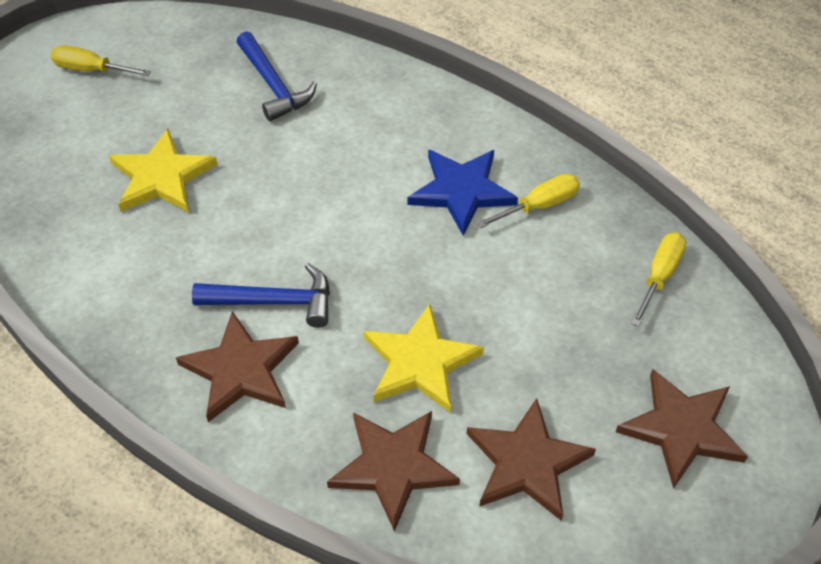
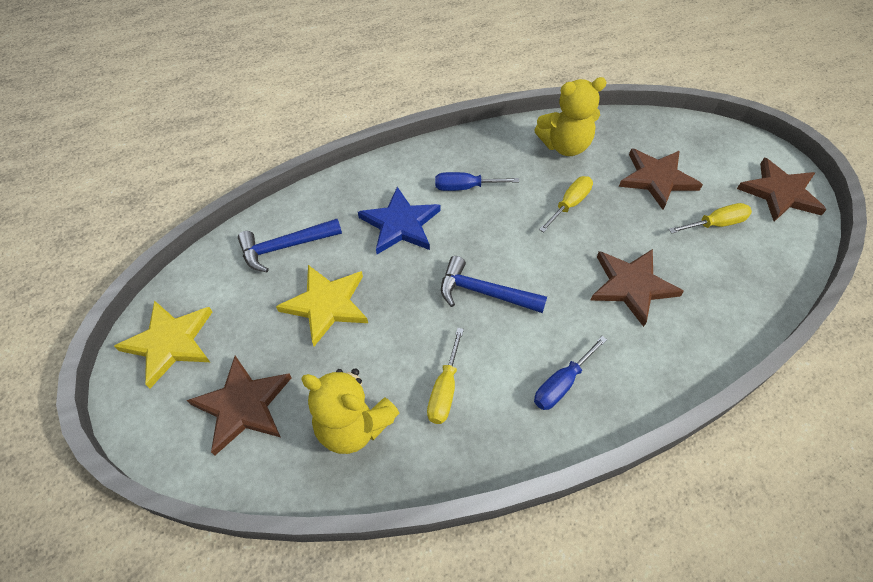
blue screwdriver: none = 0 -> [435,172,519,191] [534,336,607,410] = 2
yellow teddy bear: none = 0 -> [301,369,399,454] [534,77,607,156] = 2

